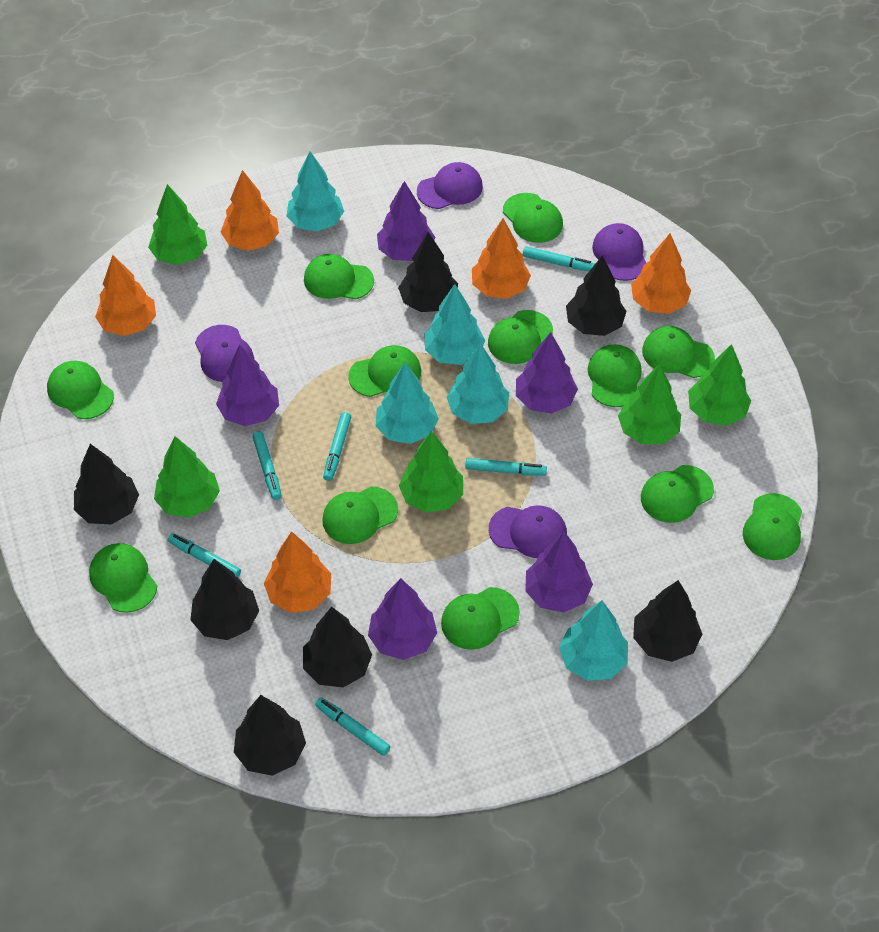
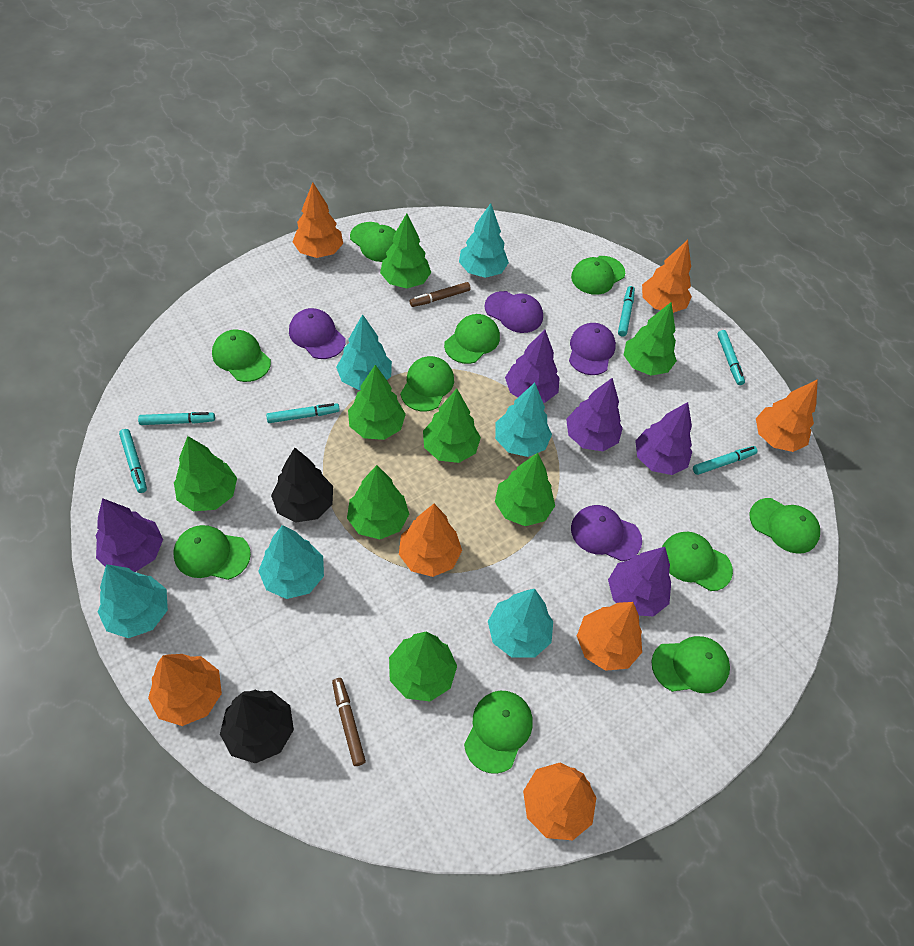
black tree: [74,444,139,525] [190,559,259,640] [234,695,306,776] [303,607,372,687] [398,232,458,312] [566,255,627,336] [633,580,702,662] = 7 -> [220,690,294,763] [271,448,333,523] = 2
brown marker: none = 0 -> [332,678,366,766] [410,282,471,307] = 2
green cap: [47,361,114,419] [89,543,157,613] [304,254,374,299] [322,486,398,544] [348,345,421,397] [441,587,520,650] [488,310,553,364] [503,193,563,243] [588,344,642,407] [641,465,714,523] [642,326,715,378] [743,493,802,560] = 12 -> [173,525,251,580] [212,330,271,382] [350,222,396,262] [400,356,454,411] [444,314,500,364] [464,691,533,774] [571,256,625,295] [651,636,730,693] [662,532,733,591] [749,498,820,554] = 10
green tree: [148,184,207,265] [154,436,220,518] [399,431,463,513] [618,364,681,444] [688,344,751,426] = 5 -> [174,436,237,511] [347,465,409,539] [348,365,406,440] [380,213,431,288] [389,631,457,701] [423,389,481,463] [495,453,555,526] [624,302,677,376] = 8
orange tree: [95,255,156,336] [221,170,279,251] [264,531,331,613] [472,218,531,299] [631,233,691,314] = 5 -> [148,654,222,726] [293,182,343,258] [399,504,462,577] [523,763,597,840] [577,602,642,671] [642,240,692,313] [756,379,818,452] = 7
turquoise tree: [286,151,344,231] [376,363,439,444] [424,284,485,365] [447,343,509,424] [559,600,628,681] = 5 -> [98,564,168,638] [258,525,324,599] [336,314,392,390] [459,203,509,278] [488,589,553,658] [495,383,552,457] = 6

